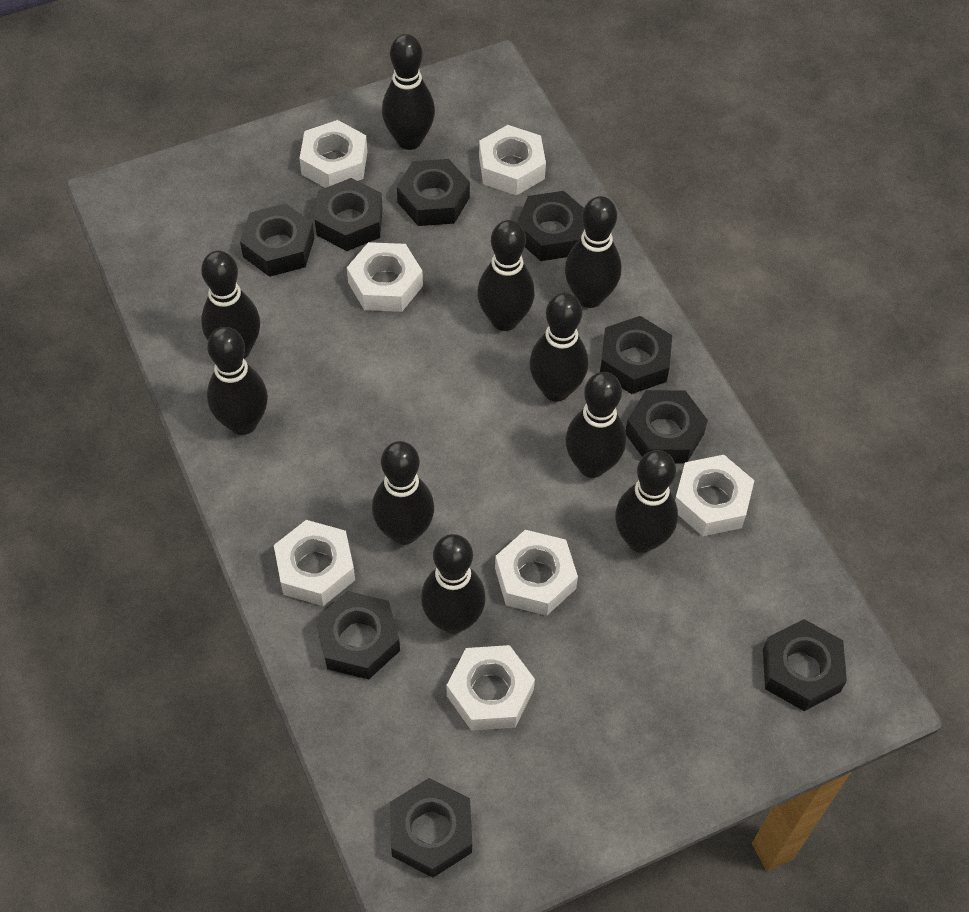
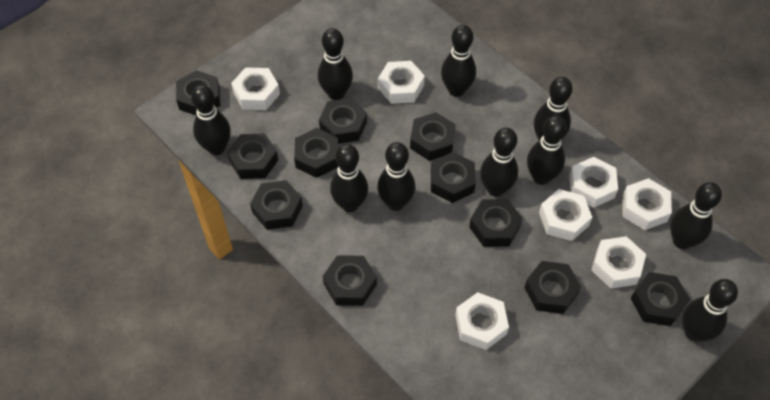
black nut: [240,203,314,277] [315,178,383,251] [316,591,400,679] [390,778,472,878] [397,159,470,226] [517,191,585,261] [600,316,672,394] [625,390,708,464] [763,619,847,711] = 9 -> [176,70,221,115] [227,134,278,179] [250,180,303,230] [294,128,339,178] [319,98,367,144] [323,255,377,306] [410,112,456,161] [431,152,476,203] [469,199,523,247] [524,261,581,314] [631,272,690,326] = 11

